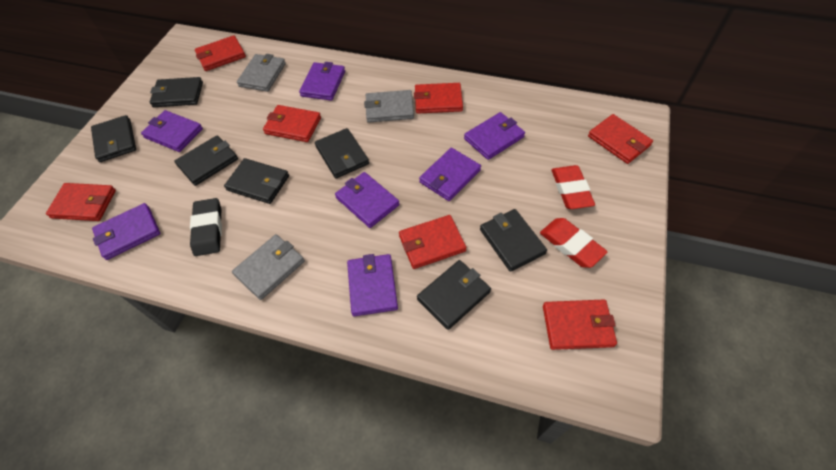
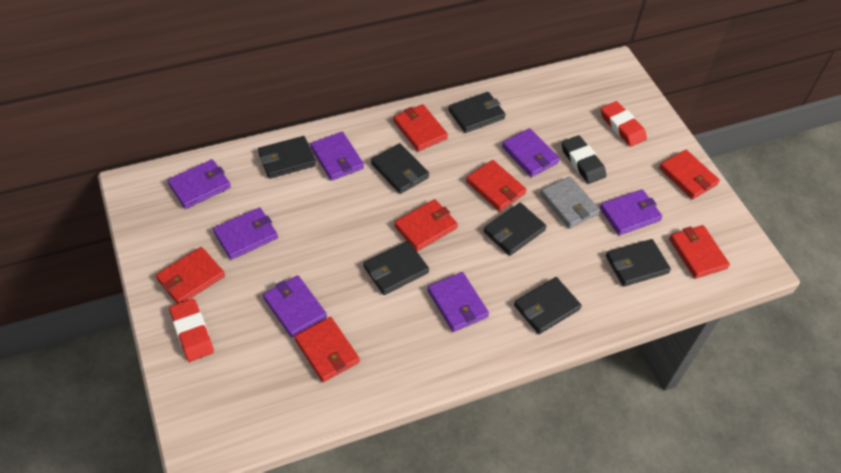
grey wallet: [232,234,305,300] [237,54,286,92] [364,90,414,123] = 3 -> [540,176,600,228] = 1

